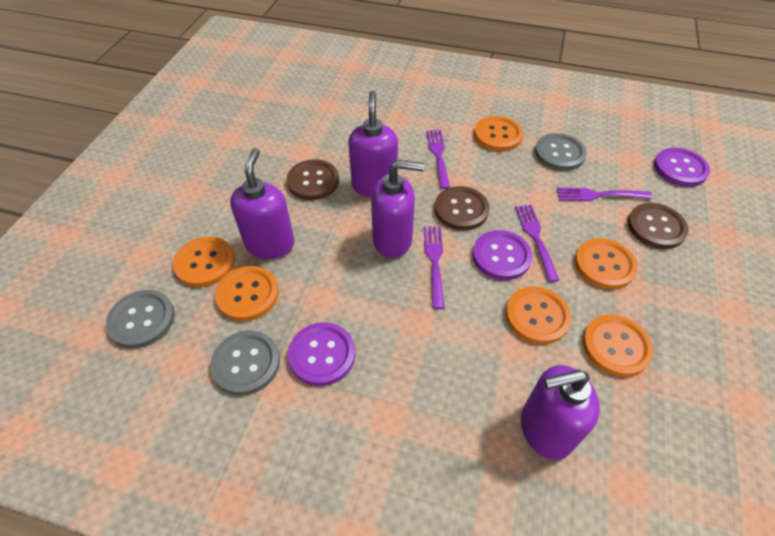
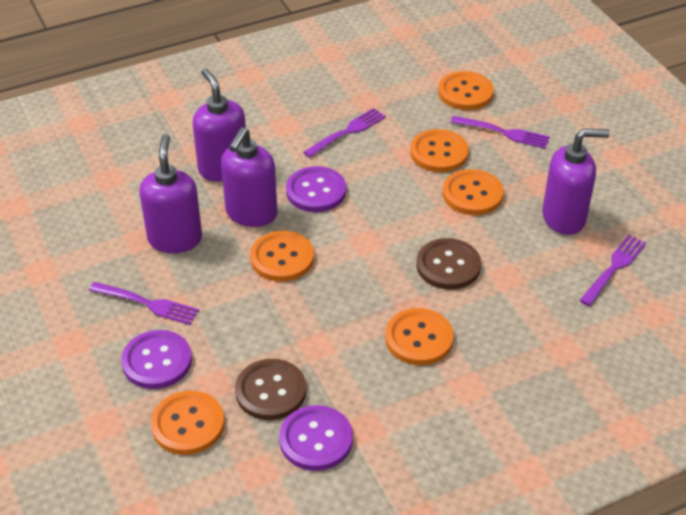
brown button: [287,159,339,200] [434,186,490,230] [627,203,689,249] = 3 -> [235,359,306,420] [417,238,481,290] = 2
grey button: [106,290,175,349] [210,331,280,395] [535,133,587,171] = 3 -> none = 0

